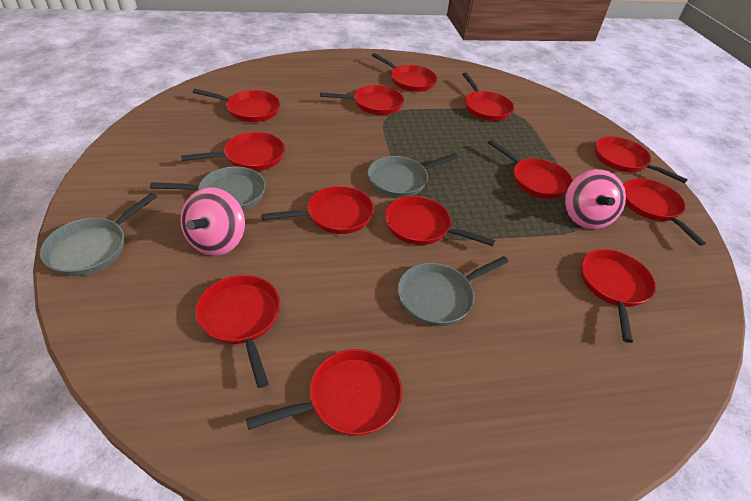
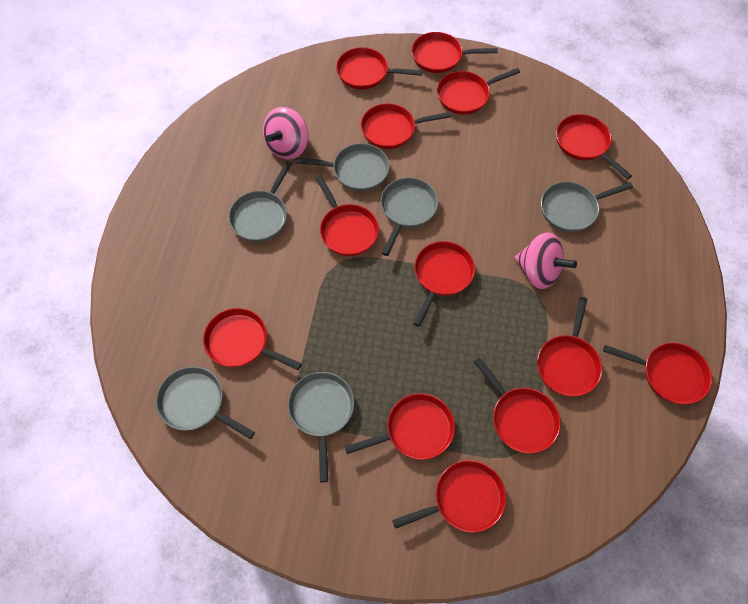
grey pan: [40,193,157,276] [150,166,266,210] [368,153,459,198] [398,256,509,326] = 4 -> [156,367,255,439] [228,161,292,242] [288,372,354,482] [295,143,390,191] [381,177,438,256] [541,182,633,232] = 6

